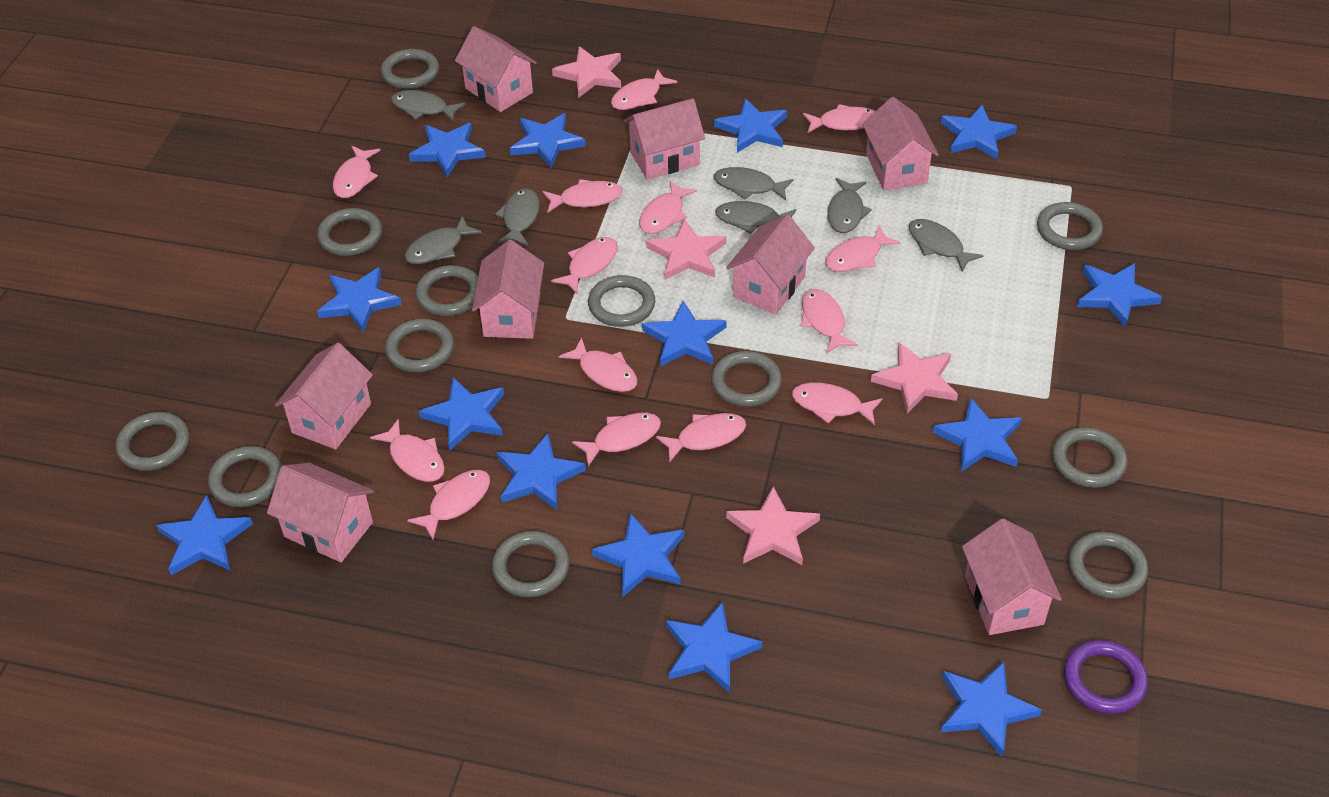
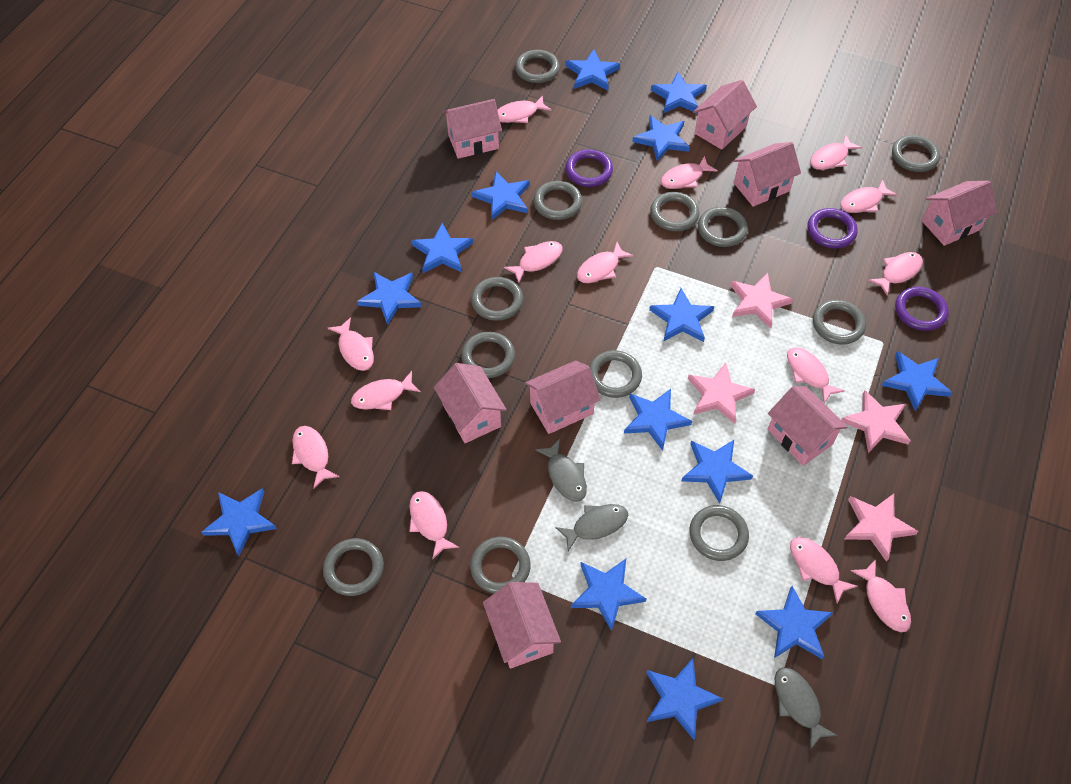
grey fish: [391,90,466,121] [404,216,482,264] [495,188,540,246] [714,167,793,200] [715,201,796,234] [827,178,872,233] [909,219,984,272] = 7 -> [535,439,587,502] [555,504,628,552] [775,667,838,750] = 3
purple ring: [1064,640,1148,714] = 1 -> [565,149,613,187] [807,208,858,248] [895,287,949,331] = 3

